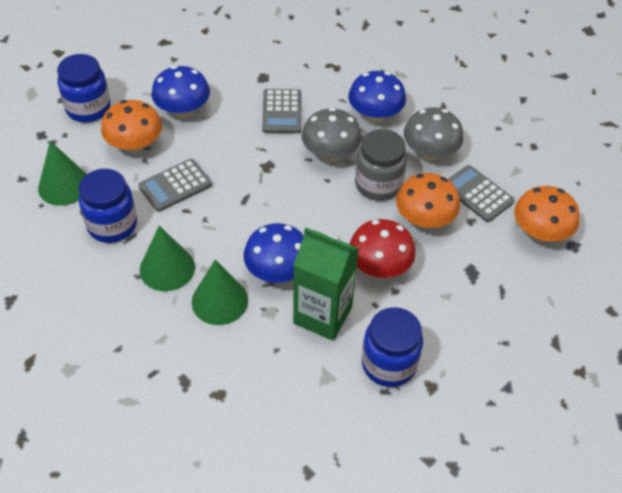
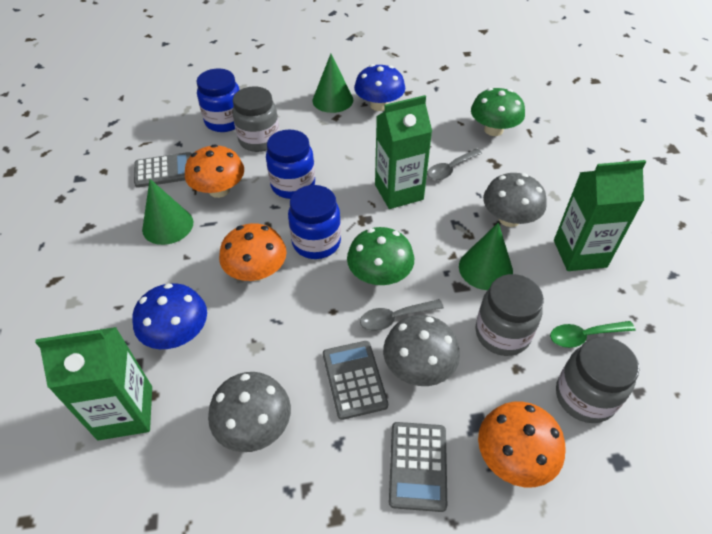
blue mushroom: [151,66,210,118] [244,223,304,283] [348,71,406,122] = 3 -> [132,283,207,349] [354,64,405,111] = 2
green carton: [293,227,359,341] = 1 -> [35,327,152,441] [375,95,432,209] [554,160,646,271] = 3
green mushroom: none = 0 -> [347,227,414,285] [471,88,525,136] = 2
green spoon: none = 0 -> [550,321,635,348] = 1
grey jar: [355,129,407,201] = 1 -> [232,86,279,152] [475,274,544,356] [556,337,639,423] = 3
grey mushroom: [301,108,362,162] [404,107,464,160] = 2 -> [208,372,291,452] [383,315,460,386] [483,173,547,227] = 3
grey spoon: none = 0 -> [360,299,444,331] [427,149,482,180] = 2
red mushroom: [350,219,416,278] = 1 -> none = 0

